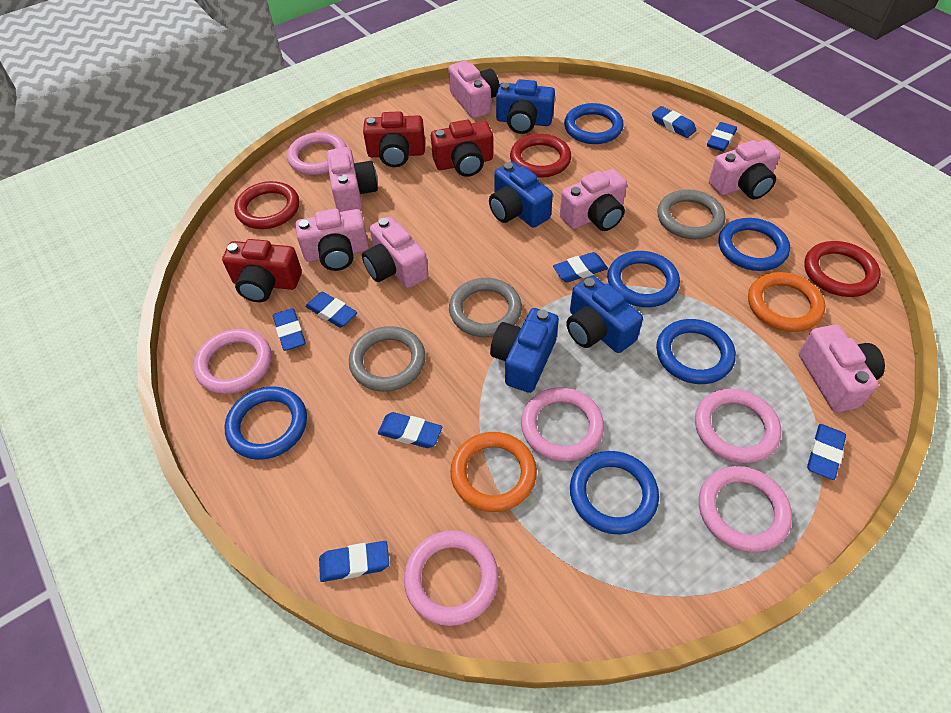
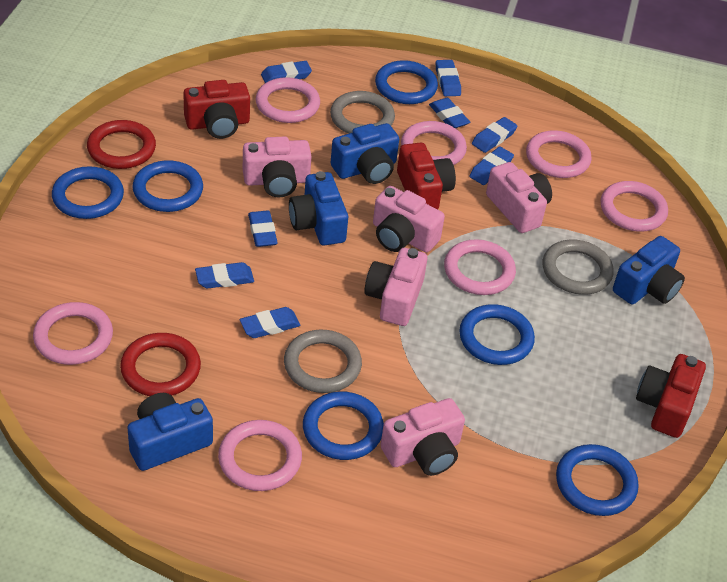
orange ring: [450,432,537,512] [748,272,825,332] = 2 -> none = 0
pink camera: [296,208,369,271] [327,147,378,212] [362,216,429,288] [448,61,499,119] [560,169,627,231] [709,140,780,199] [799,325,885,412] = 7 -> [243,136,312,197] [364,248,427,326] [373,186,445,252] [380,398,465,476] [486,162,552,233] = 5
pink ring: [193,329,271,394] [287,132,347,175] [404,530,499,626] [521,387,604,462] [695,388,781,464] [699,466,792,552] = 6 -> [33,302,113,365] [218,420,302,491] [256,77,320,123] [401,121,467,165] [444,239,516,295] [526,130,592,178] [600,181,668,232] = 7
red ring: [234,181,299,229] [510,134,571,178] [804,241,881,297] = 3 -> [87,120,156,169] [120,333,201,396] = 2

